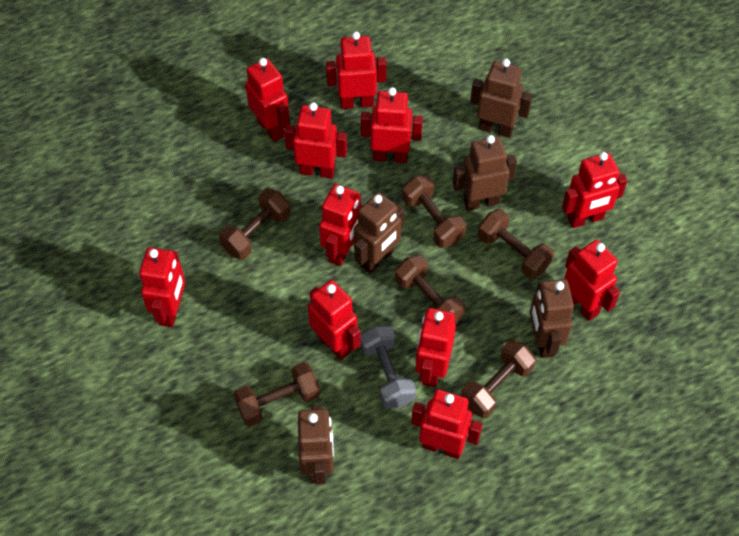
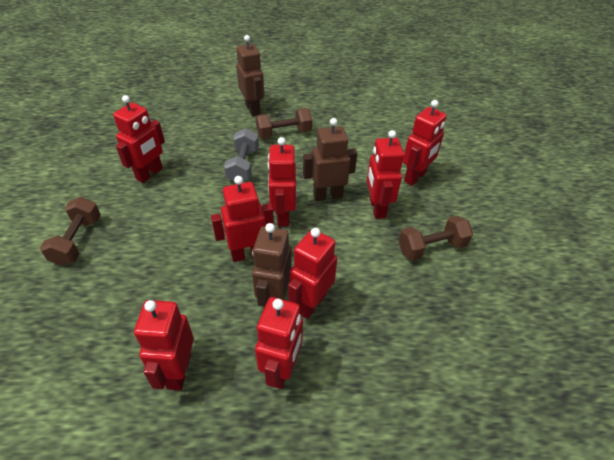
brown dumbbell: [219,189,290,260] [234,362,320,426] [395,255,465,324] [402,175,466,248] [461,340,536,418] [478,209,554,279] = 6 -> [40,197,101,266] [256,108,312,139] [399,216,473,261] = 3
brown robot: [298,405,334,484] [354,192,405,274] [453,135,517,211] [470,59,533,138] [530,279,574,358] = 5 -> [236,35,264,116] [252,223,292,308] [303,118,357,201] = 3
red robot: [139,247,185,327] [245,58,290,142] [284,102,347,179] [308,280,361,360] [319,184,362,266] [326,31,386,109] [361,87,423,163] [411,389,483,459] [415,308,456,387] [562,152,628,228] [564,240,620,321] = 11 -> [113,95,165,183] [134,300,194,391] [211,176,274,262] [255,297,303,389] [268,137,296,227] [288,228,337,319] [367,130,404,219] [403,100,447,186] = 8

